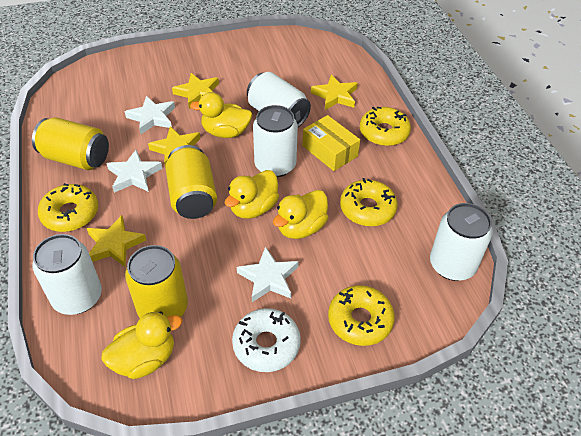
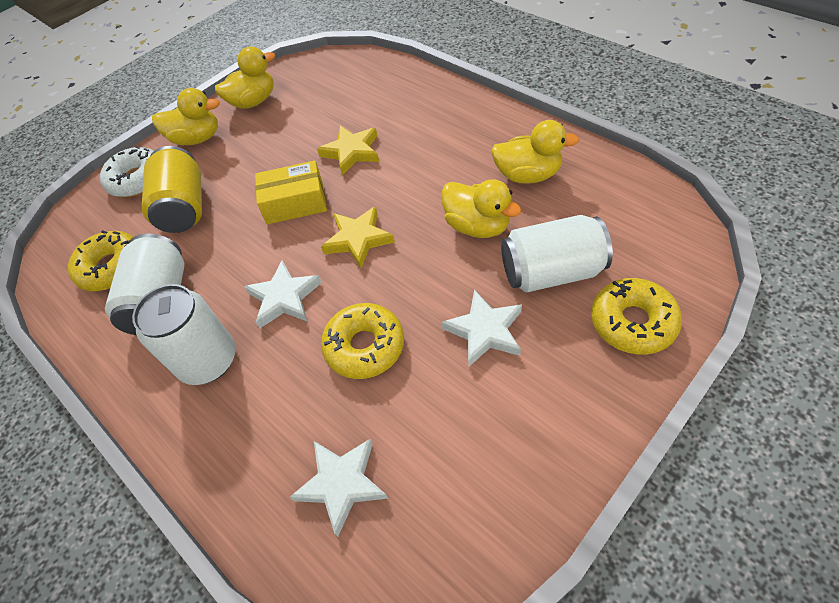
white can: [32,234,102,315] [247,72,311,127] [253,105,298,177] [430,203,493,281] = 4 -> [105,234,184,335] [132,284,236,385] [501,215,613,293] = 3
yellow can: [32,117,109,170] [125,245,188,318] [165,145,217,219] = 3 -> [142,146,202,233] = 1
yellow donut: [38,183,98,232] [328,285,395,346] [340,178,398,226] [360,107,411,146] = 4 -> [68,230,133,291] [321,303,404,379] [591,278,682,355] = 3
yellow star: [87,215,146,267] [148,126,200,167] [172,73,219,109] [311,74,358,110] = 4 -> [317,125,379,175] [321,206,395,268] = 2

